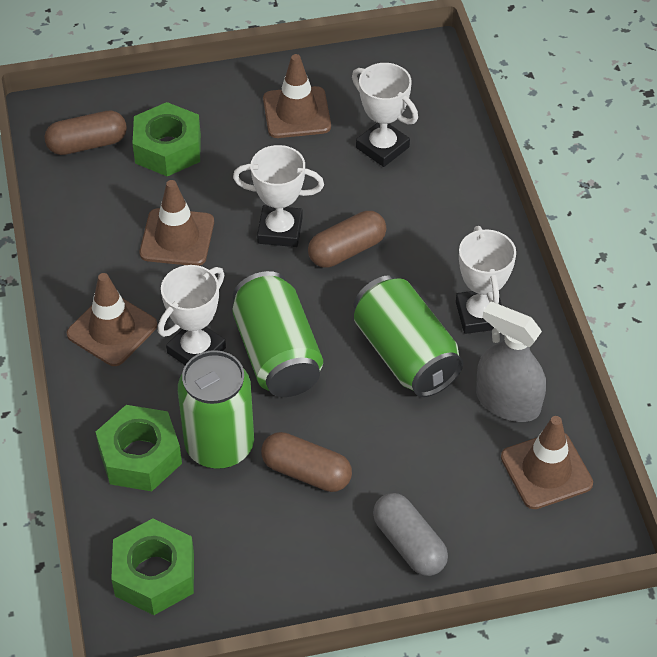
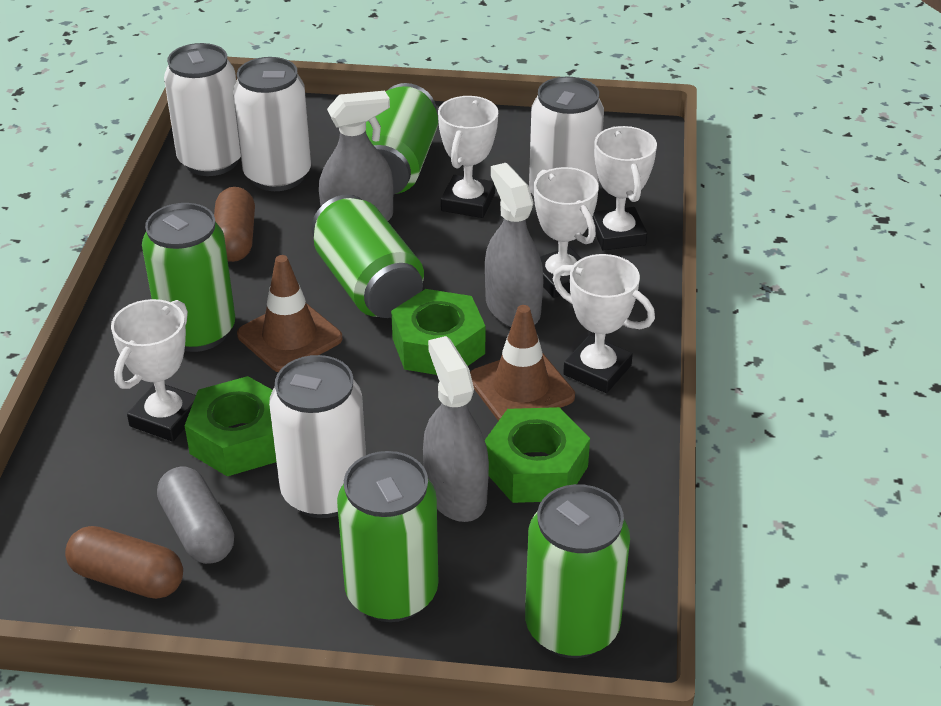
brown capsule: [44,111,127,155] [261,432,352,492] [308,211,386,268] = 3 -> [65,526,183,599] [214,187,255,262] = 2
brown traffic cone: [67,273,157,366] [140,180,214,266] [263,54,331,138] [501,416,593,509] = 4 -> [237,255,343,372] [470,305,575,421] = 2
green can: [178,350,254,469] [232,271,323,397] [354,275,463,397] = 3 -> [142,203,235,352] [311,194,424,318] [337,451,438,622] [366,83,438,194] [525,484,630,658] = 5
grey spray bottle: [476,302,546,422] = 1 -> [319,91,394,221] [423,336,489,522] [485,163,544,327] = 3
white can: none = 0 -> [164,43,241,176] [233,57,311,191] [269,355,366,518] [529,76,604,196] = 4
white trophy: [158,265,226,365] [233,145,324,247] [352,63,418,167] [456,226,516,334] = 4 -> [111,299,196,442] [438,96,498,218] [534,167,599,298] [553,254,655,393] [593,126,657,251] = 5

